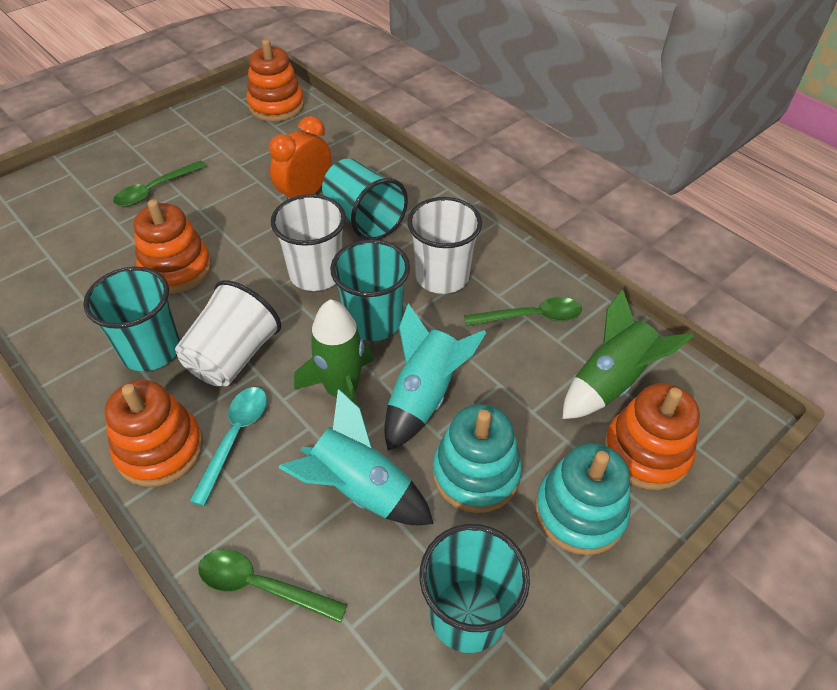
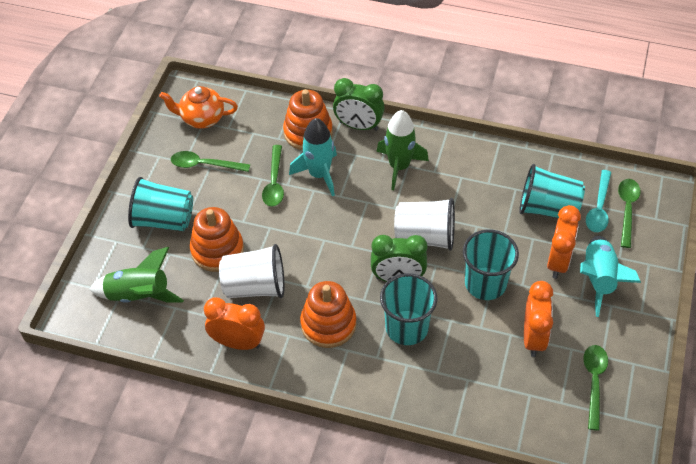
green clock: none = 0 -> [333,78,385,131] [371,235,428,282] = 2
green spoon: [113,160,206,207] [198,549,347,623] [464,297,582,326] = 3 -> [171,151,250,172] [262,145,284,207] [583,345,608,431] [618,179,641,248] = 4
orange clock: [269,116,331,200] = 1 -> [204,298,265,350] [524,281,553,357] [547,205,581,279] = 3
orange stacking toy: [105,380,203,487] [133,199,212,294] [247,39,304,122] [604,383,700,490] = 4 -> [190,207,244,272] [283,89,333,150] [300,281,356,348] = 3
orange teapot: none = 0 -> [159,86,238,129] = 1
turquoise stacking toy: [432,404,522,513] [535,443,631,555] = 2 -> none = 0
white cup: [175,280,281,386] [271,194,346,291] [407,197,482,294] = 3 -> [219,244,284,298] [394,198,455,251] = 2

